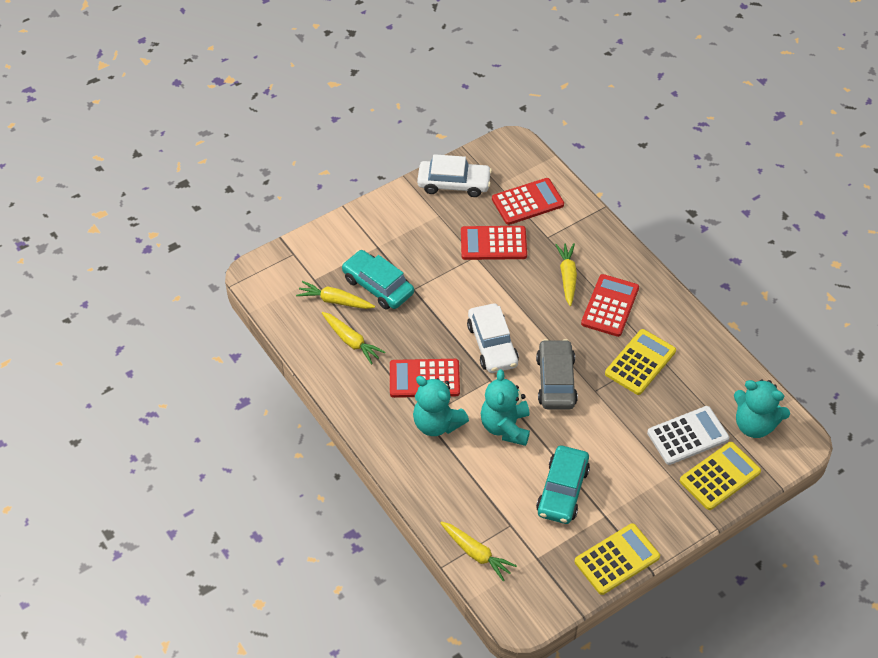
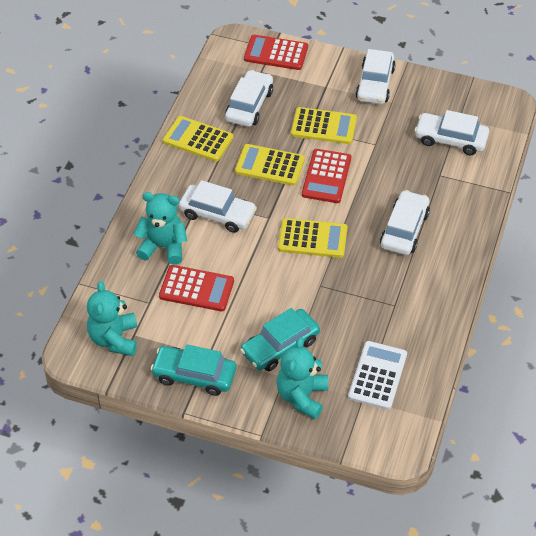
grey car: [536,339,578,409] = 1 -> none = 0
red calculator: [390,359,460,398] [461,226,527,260] [492,178,564,225] [581,274,639,337] = 4 -> [159,265,234,311] [244,35,308,70] [302,149,351,203] = 3
white car: [417,154,492,197] [467,304,519,373] = 2 -> [179,180,257,233] [225,70,273,127] [356,49,396,104] [380,190,430,255] [414,110,489,155] = 5
yellow calculator: [575,523,660,595] [605,329,676,395] [680,442,761,510] = 3 -> [163,116,233,162] [235,144,305,186] [278,218,347,258] [291,107,357,144] = 4
yellow carrot: [296,281,375,309] [322,312,386,365] [440,522,517,582] [555,243,577,306] = 4 -> none = 0

